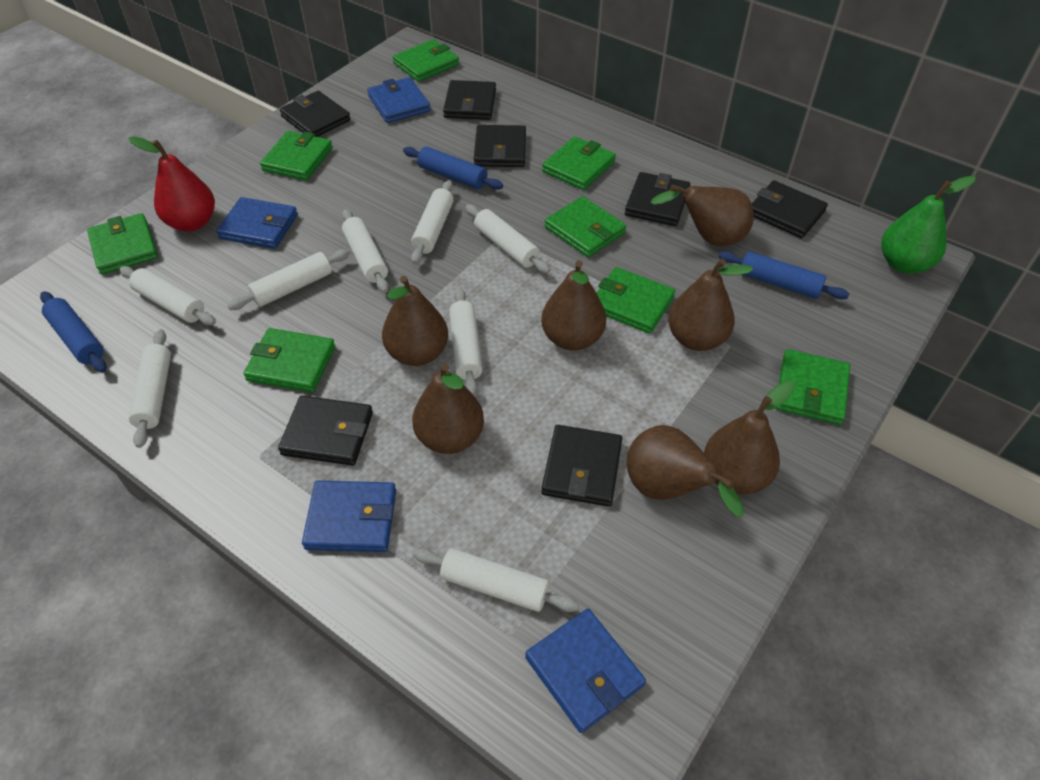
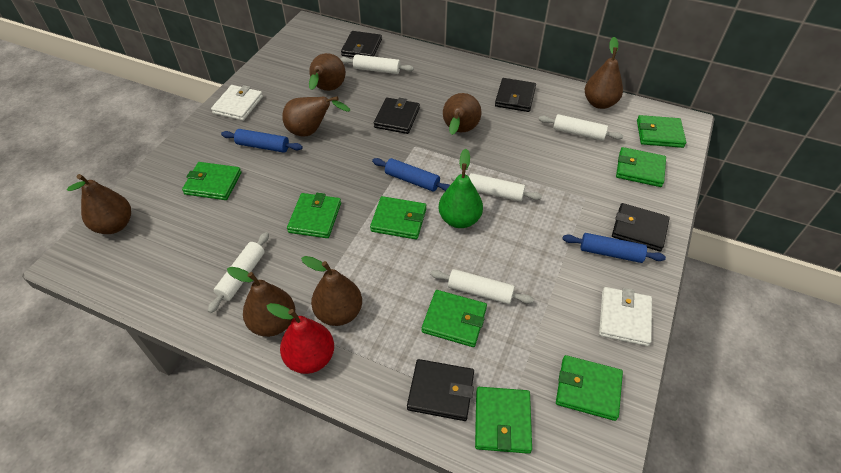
black wallet: [278,396,373,466] [279,91,351,137] [443,80,496,120] [474,125,526,167] [541,425,622,507] [625,172,690,226] [752,180,828,239] = 7 -> [341,31,382,58] [374,97,420,134] [407,359,474,421] [495,78,536,112] [612,203,670,252] = 5
blue wallet: [216,197,298,249] [302,481,396,552] [367,77,430,123] [525,608,646,733] = 4 -> none = 0
white rolling pin: [120,266,216,326] [129,329,171,448] [227,249,350,310] [342,209,389,293] [411,180,454,264] [413,548,579,612] [449,288,483,395] [465,204,550,274] = 8 -> [208,232,269,313] [340,54,414,74] [430,269,534,304] [451,173,542,202] [539,114,623,141] = 5
white wallet: none = 0 -> [211,85,263,121] [599,287,652,346] = 2

